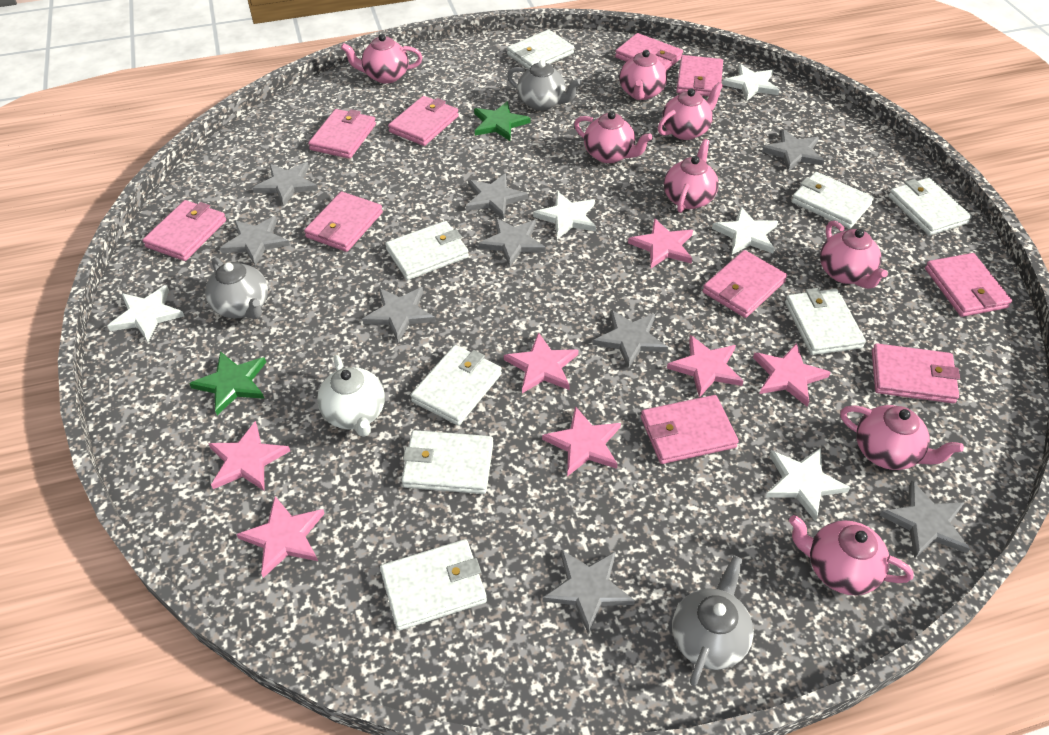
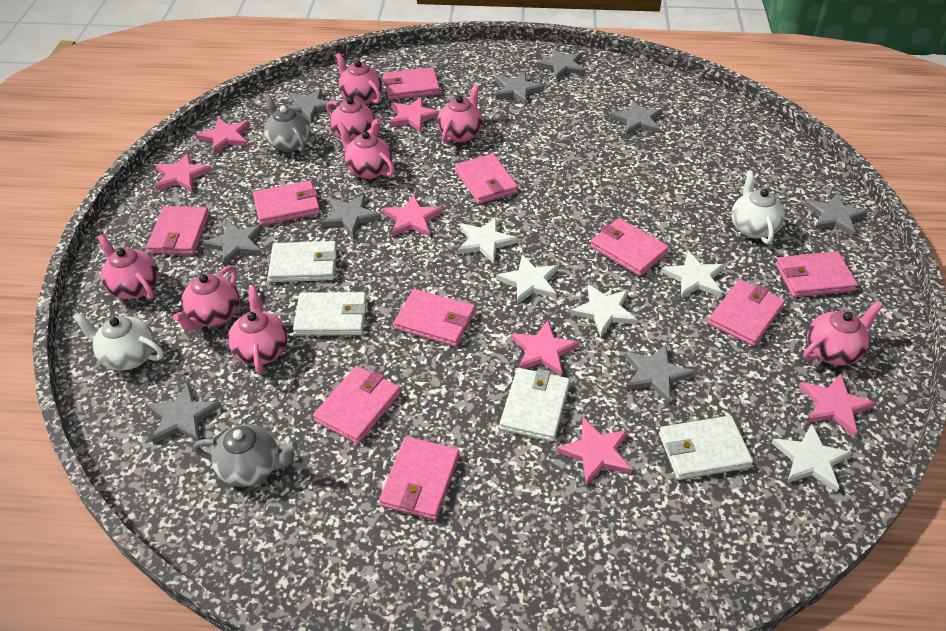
green star: [189,351,266,415] [474,101,530,141] = 2 -> none = 0
grey teapot: [205,257,268,319] [507,60,581,111] [672,555,754,686] = 3 -> [193,425,298,487] [264,95,311,152] = 2
white teapot: [317,355,385,437] = 1 -> [72,312,164,371] [731,170,785,244] = 2
white wallet: [380,539,487,631] [385,221,469,280] [401,430,493,494] [410,345,502,426] [507,30,574,69] [785,288,866,355] [791,172,874,229] [888,178,972,236] = 8 -> [268,241,337,282] [293,292,367,336] [500,368,570,442] [659,416,753,480] = 4

